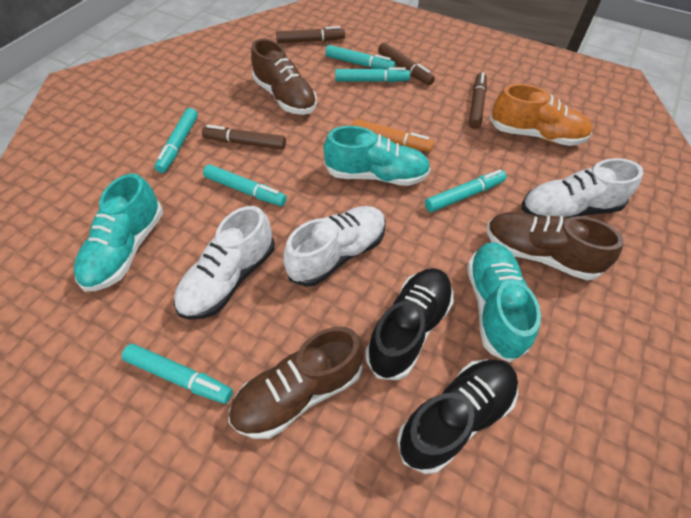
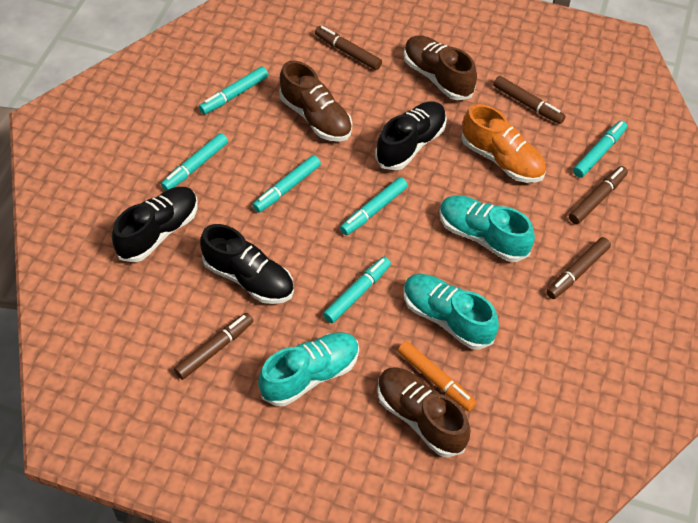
black shoe: [365,268,453,380] [397,359,518,474] = 2 -> [112,187,198,262] [200,224,294,304] [375,101,447,170] = 3
brown marker: [202,125,286,149] [276,26,345,43] [378,43,435,85] [469,72,487,129] = 4 -> [174,313,253,380] [315,26,382,70] [493,76,566,124] [546,237,611,299] [569,166,628,224] = 5
white shoe: [174,206,275,320] [284,206,386,287] [522,158,644,218] = 3 -> none = 0

